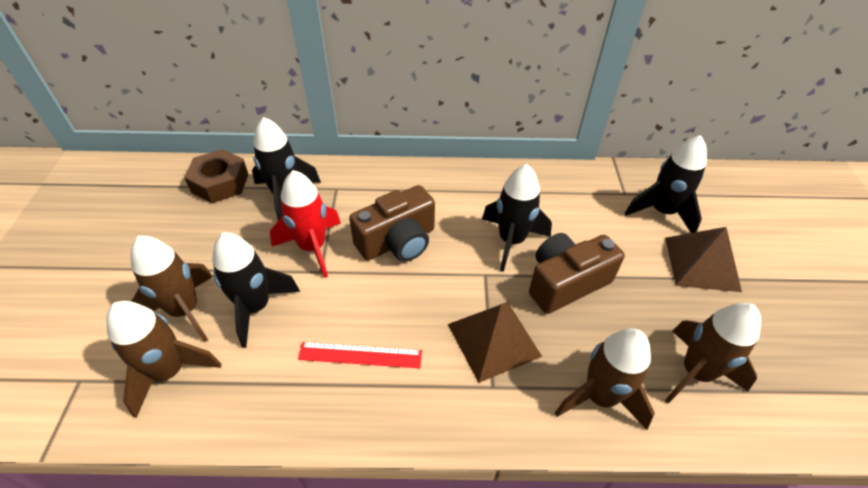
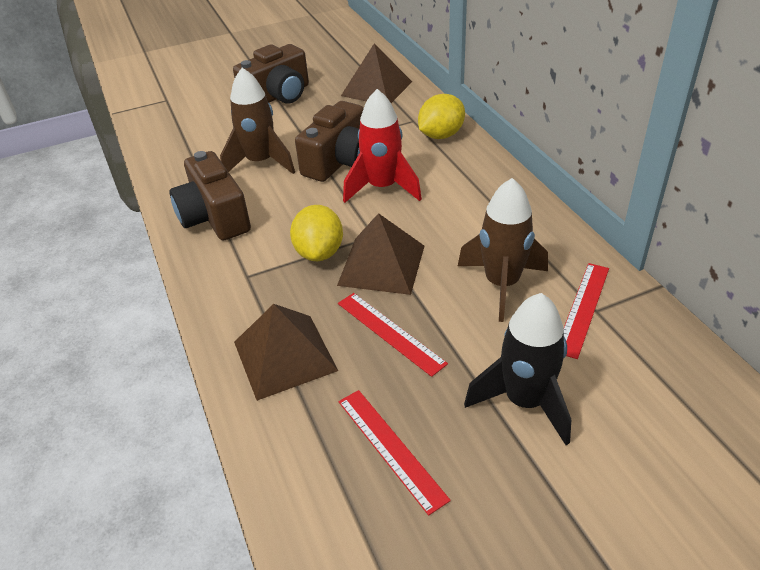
black rocket: [212,233,300,348] [252,117,321,220] [482,164,552,272] [625,135,707,233] = 4 -> [464,293,571,445] = 1
brown camera: [349,185,435,262] [529,233,625,314] = 2 -> [169,151,251,240] [233,44,309,104] [295,101,364,182] = 3
brown nut: [184,149,248,203] = 1 -> none = 0
brown pyramid: [448,302,542,383] [665,227,742,292] = 2 -> [234,304,338,401] [337,213,424,295] [341,44,412,103] = 3
brown rocket: [106,301,221,418] [131,236,213,342] [555,328,655,430] [665,303,761,404] = 4 -> [220,68,295,174] [458,178,548,322] = 2
red ruler: [298,342,422,368] = 1 -> [338,293,448,377] [339,390,451,516] [564,263,609,359] = 3
yellow lemon: none = 0 -> [290,205,343,261] [418,94,465,139] = 2

